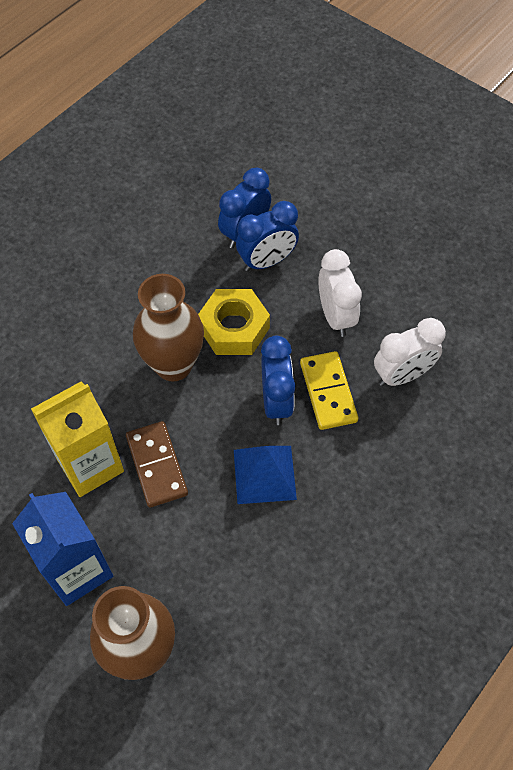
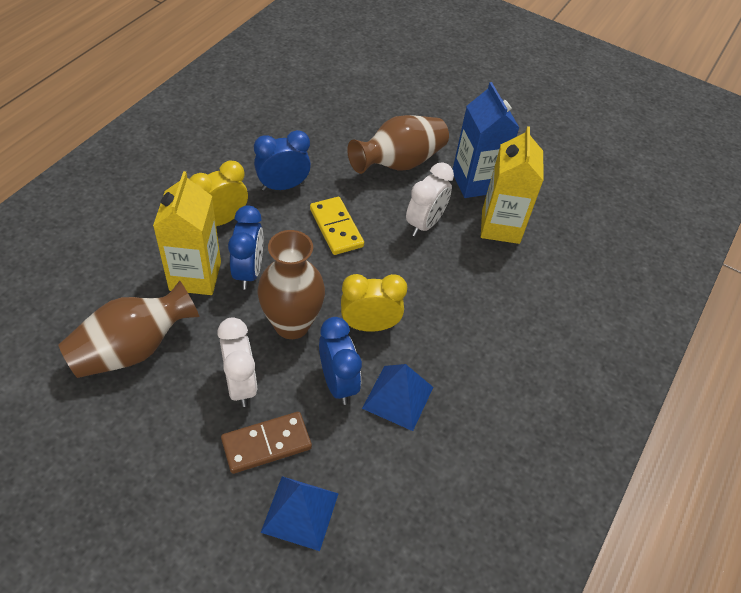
blue pyramid: [234,446,297,504] = 1 -> [261,476,339,551] [362,364,433,431] = 2
brown vase: [90,586,175,680] [133,274,204,381] = 2 -> [58,281,200,378] [257,230,325,339] [347,115,449,174] = 3
yellow carton: [31,382,124,497] = 1 -> [153,171,221,295] [481,126,544,244] = 2
yellow clock: none = 0 -> [190,161,248,226] [341,274,407,332] = 2
yellow nut: [198,289,270,355] = 1 -> none = 0

